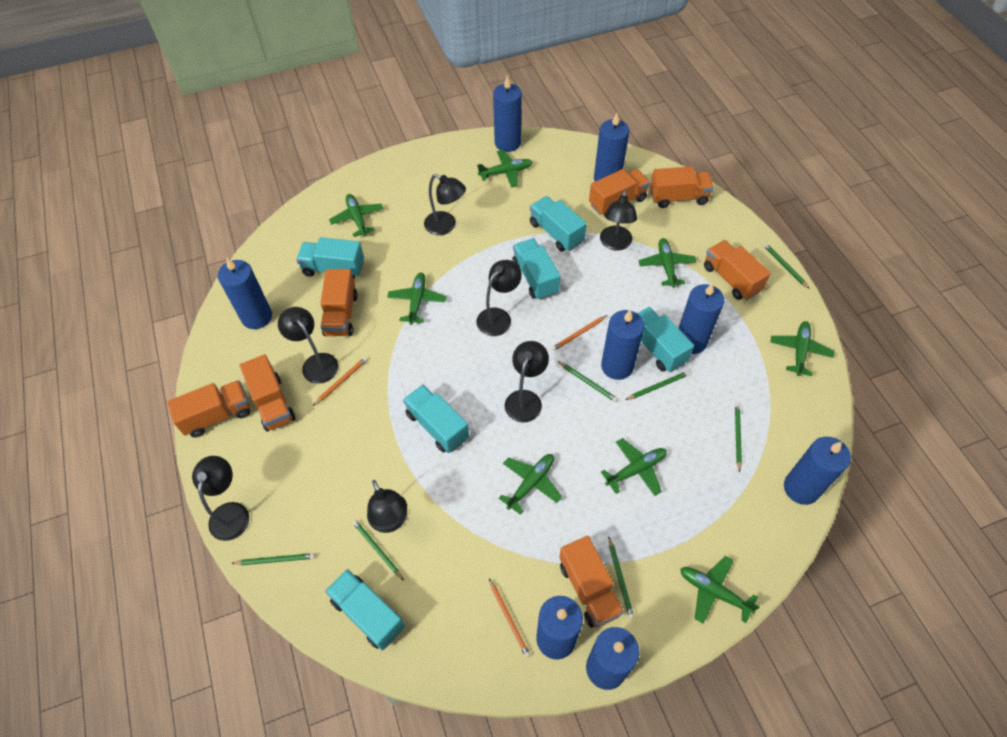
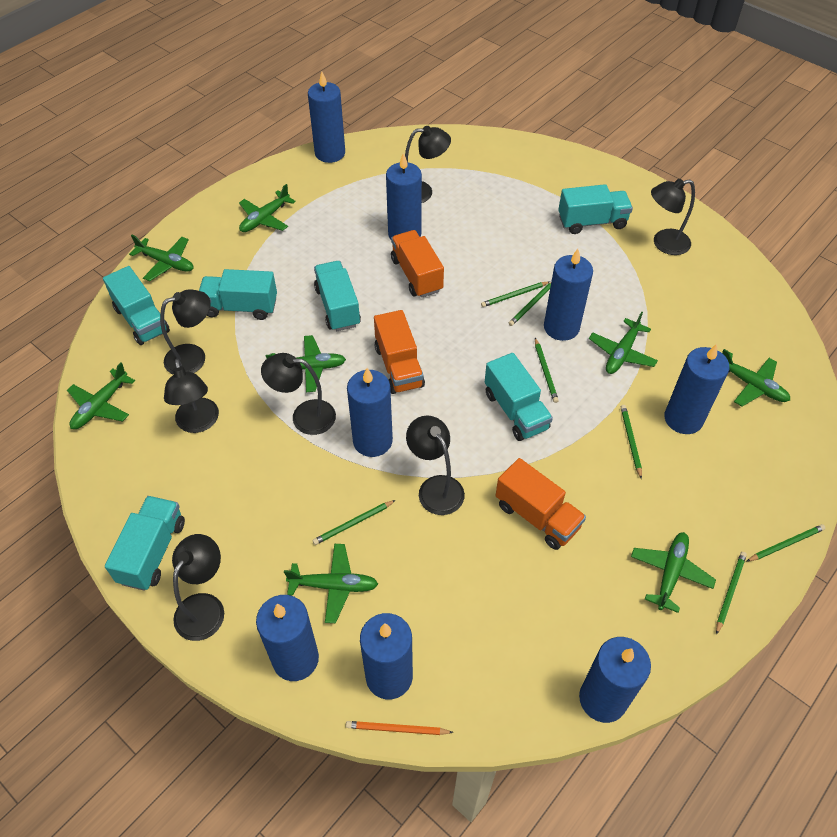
orange pencil: [313,357,368,406] [489,579,531,658] [552,315,607,351] = 3 -> [346,721,454,735] = 1
orange truck: [167,380,250,437] [240,354,296,431] [320,269,358,336] [559,536,624,628] [589,169,650,215] [650,166,714,208] [704,240,771,300] = 7 -> [374,310,425,394] [391,230,444,298] [496,458,586,550] = 3

